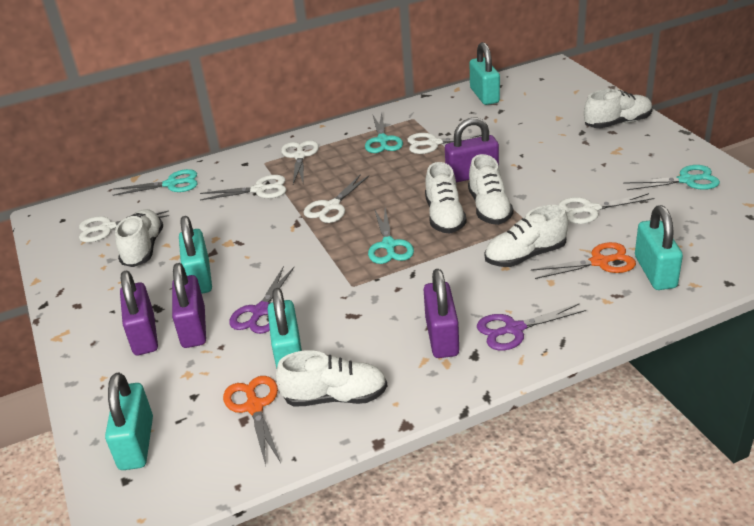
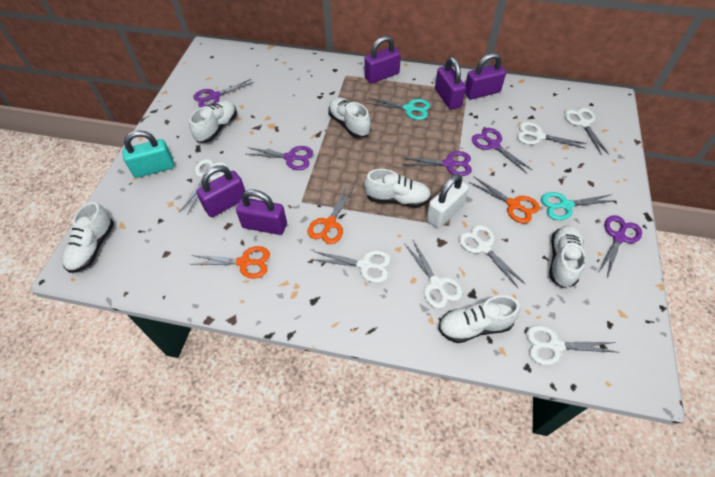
orange scissors: [223,376,281,466] [531,242,636,279] = 2 -> [192,246,270,279] [308,186,354,244] [469,176,540,223] = 3
purple padlock: [120,270,158,355] [172,263,206,348] [424,269,459,358] [445,118,499,182] = 4 -> [196,165,245,217] [236,189,287,235] [364,36,401,84] [435,57,466,110] [465,53,506,100] = 5
purple scissors: [229,266,294,334] [477,303,586,351] = 2 -> [194,79,254,108] [247,146,313,170] [402,151,472,176] [472,128,532,173] [598,215,642,278] = 5
turquoise padlock: [105,373,153,470] [179,216,212,294] [267,288,302,369] [470,42,500,105] [635,205,683,290] = 5 -> [122,130,174,178] = 1
turquoise scissors: [113,169,197,196] [365,112,403,153] [368,208,414,264] [623,165,720,190] = 4 -> [367,98,430,120] [541,192,616,220] = 2
white padlock: none = 0 -> [426,174,469,229] = 1
white scissors: [79,211,169,242] [200,175,286,200] [281,140,319,184] [303,174,369,223] [407,133,481,154] [558,193,654,224] = 6 -> [179,159,227,215] [313,250,391,283] [404,239,463,309] [459,225,525,288] [517,122,586,149] [526,325,617,365] [564,108,609,156] = 7

